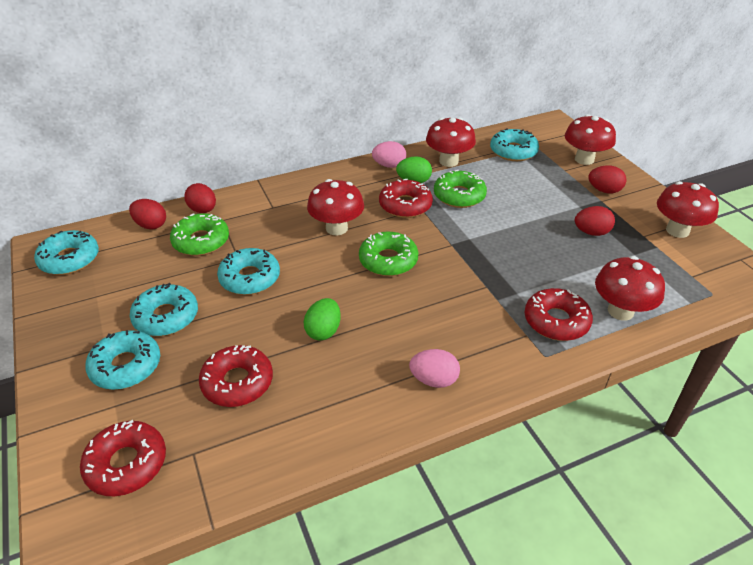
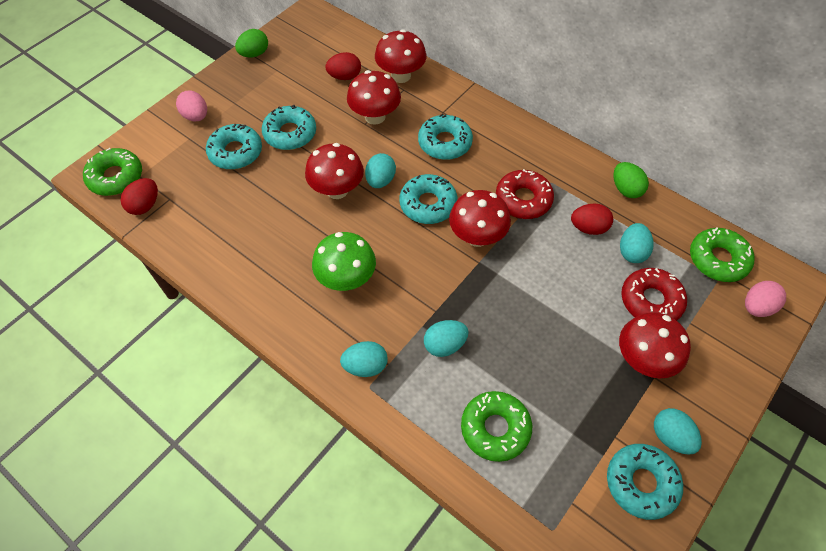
green mushroom: none = 0 -> [312,232,376,291] = 1
red donut: [80,420,166,496] [199,345,273,407] [379,179,433,218] [525,288,593,341] = 4 -> [496,169,554,219] [621,268,687,321] = 2
red egg: [129,199,166,230] [184,183,216,213] [575,206,615,236] [588,165,626,194] = 4 -> [121,178,158,215] [325,52,361,80] [571,203,613,235] = 3
turquoise egg: none = 0 -> [340,341,388,377] [365,153,396,188] [424,320,469,357] [620,223,654,263] [654,408,702,455] = 5

